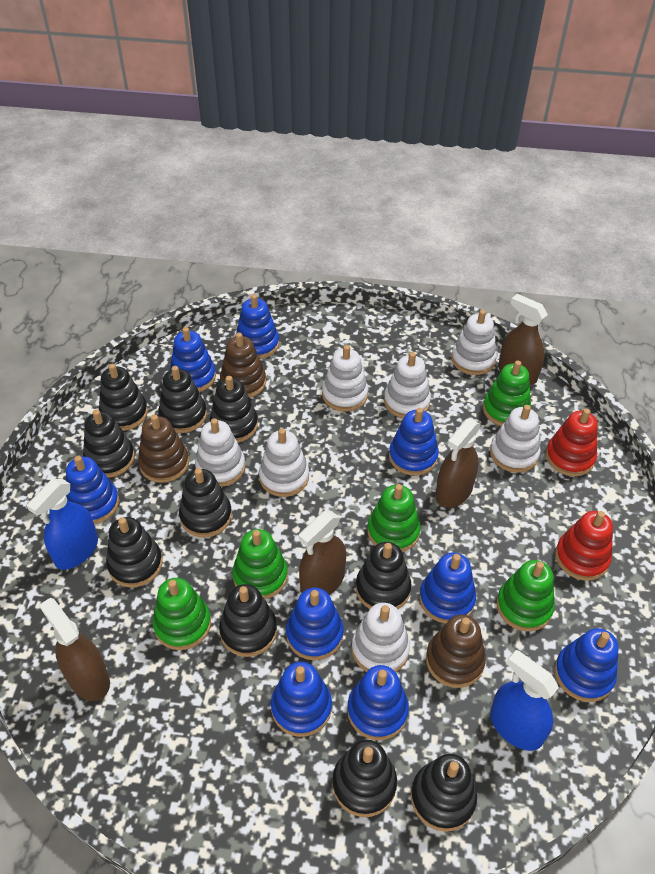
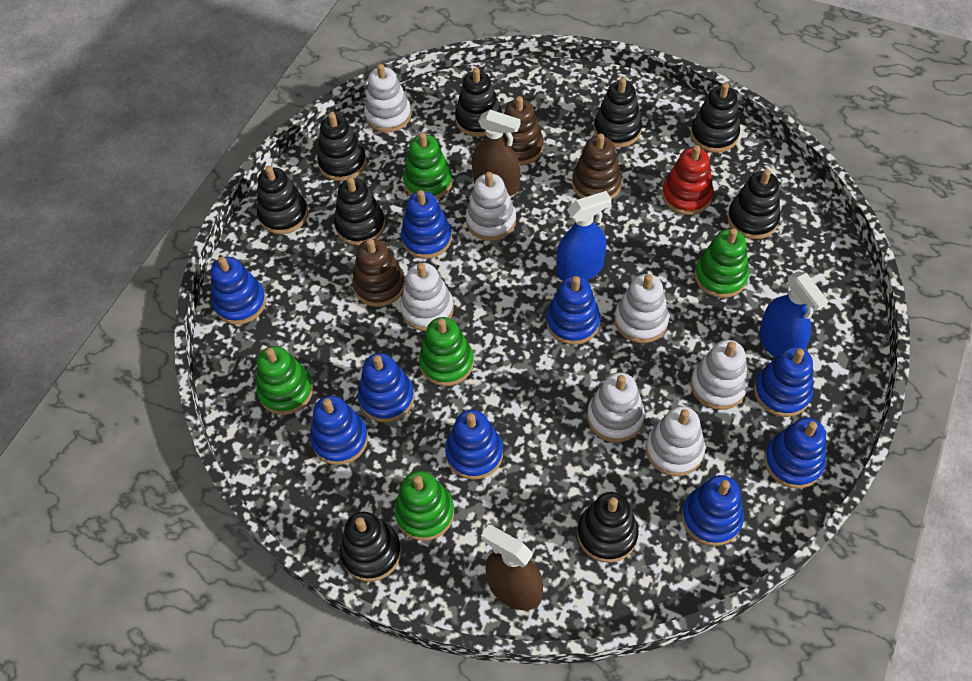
black stacking toy: [83,409,135,478] [99,364,148,431] [106,517,163,587] [158,366,207,433] [179,468,232,537] [210,376,258,443] [219,584,277,657] [332,740,397,817] [356,542,412,609] [411,754,477,832] = 10 -> [257,166,308,234] [317,112,367,181] [334,177,385,246] [340,512,401,582] [455,68,502,137] [577,492,639,563] [594,78,642,148] [691,83,740,153] [727,169,781,239] = 9
brown spray bottle: [39,598,110,701] [299,511,346,595] [436,419,481,508] [498,294,548,385] = 4 -> [472,110,521,196] [481,525,543,610] = 2
red stacking toy: [546,408,598,476] [555,511,613,580] = 2 -> [662,145,713,215] = 1

